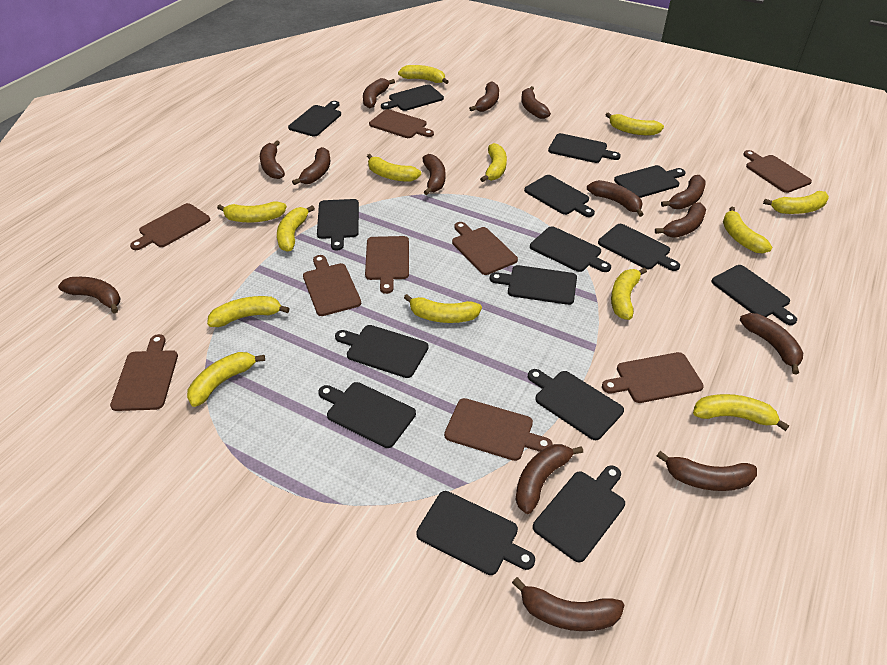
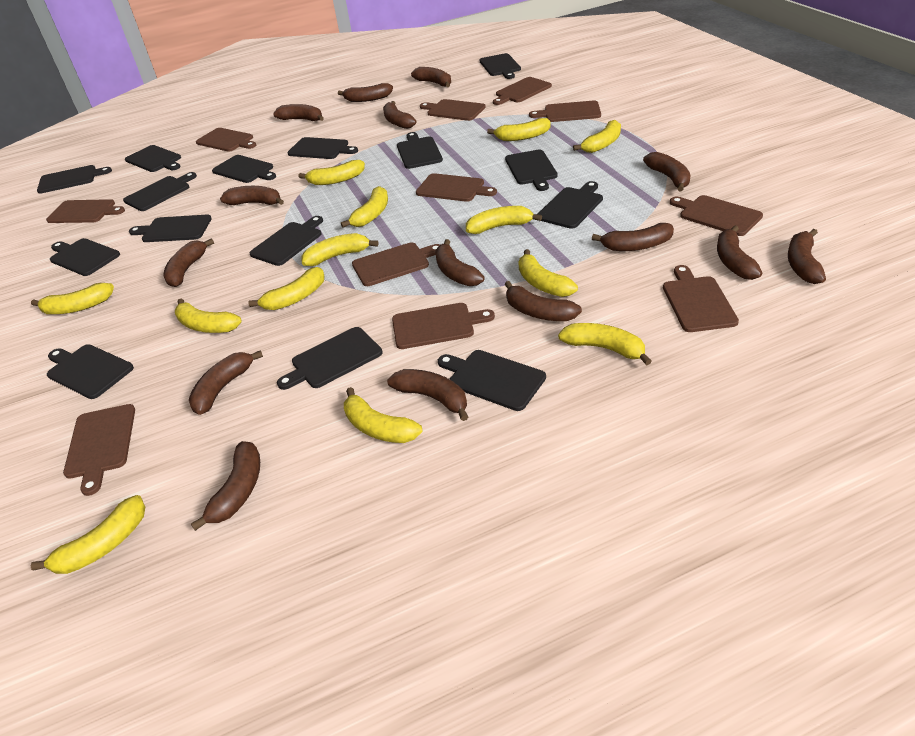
brown banana: [58,277,120,314] [260,140,285,179] [292,147,330,185] [363,78,395,108] [422,154,445,195] [469,81,499,112] [512,577,625,631] [515,444,583,514] [521,86,551,119] [587,180,644,217] [655,202,706,237] [657,451,757,491] [661,175,706,209] [740,313,803,375] = 14 -> [164,238,214,287] [189,350,263,415] [191,441,260,531] [220,186,284,205] [273,104,324,121] [338,83,393,102] [383,101,416,129] [387,369,468,421] [411,67,451,87] [435,239,485,286] [504,281,582,321] [592,223,674,251] [643,152,691,191] [717,225,762,280] [788,229,826,284] = 15
brown cutting board: [110,334,178,411] [130,203,210,250] [303,255,361,316] [365,236,409,294] [369,109,434,138] [444,398,552,461] [452,222,518,275] [602,352,704,403] [743,150,812,193] = 9 -> [46,199,125,223] [63,404,135,496] [196,128,256,152] [352,242,440,286] [392,303,495,349] [416,173,497,202] [420,99,486,121] [493,77,552,105] [529,100,601,122] [663,265,739,332] [670,195,763,236] = 11

